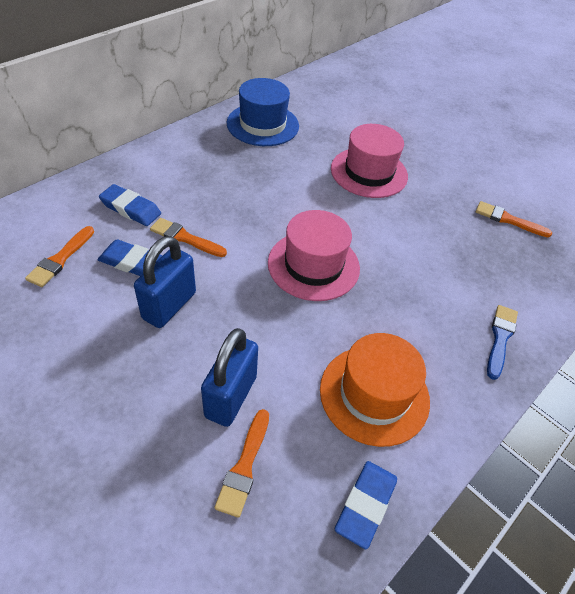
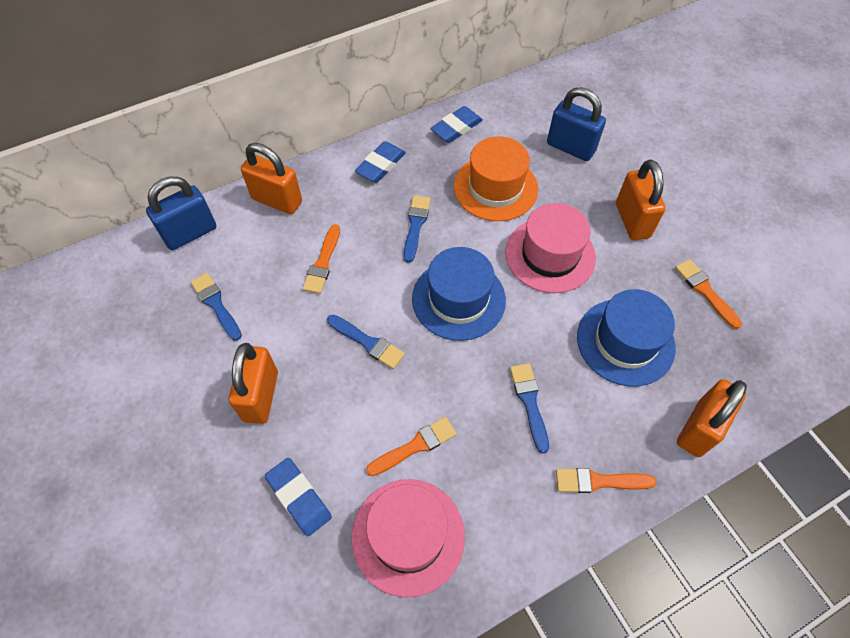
blue brush: [487,305,518,380] = 1 -> [191,273,242,341] [327,315,405,369] [403,195,431,263] [510,363,549,453] = 4
blue hat: [227,78,299,146] = 1 -> [412,247,506,341] [577,289,675,387] = 2
orange padlock: none = 0 -> [229,343,278,424] [241,143,302,214] [616,159,666,240] [677,379,747,457] = 4

